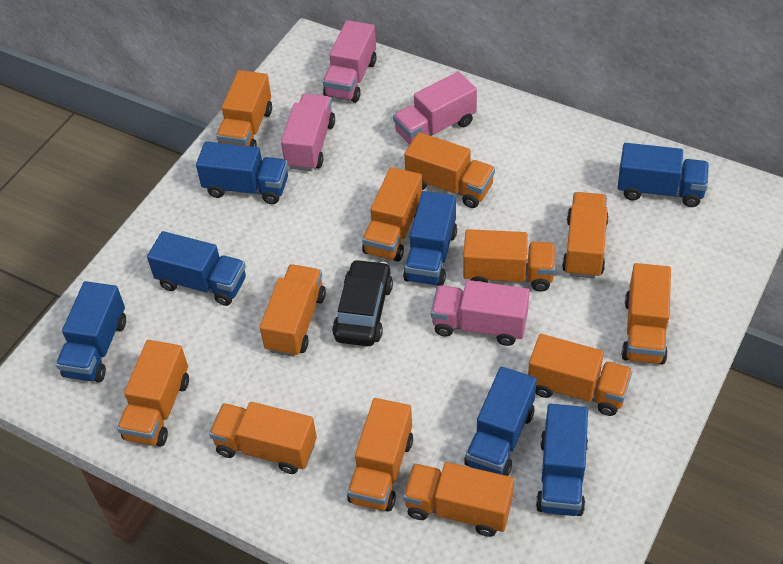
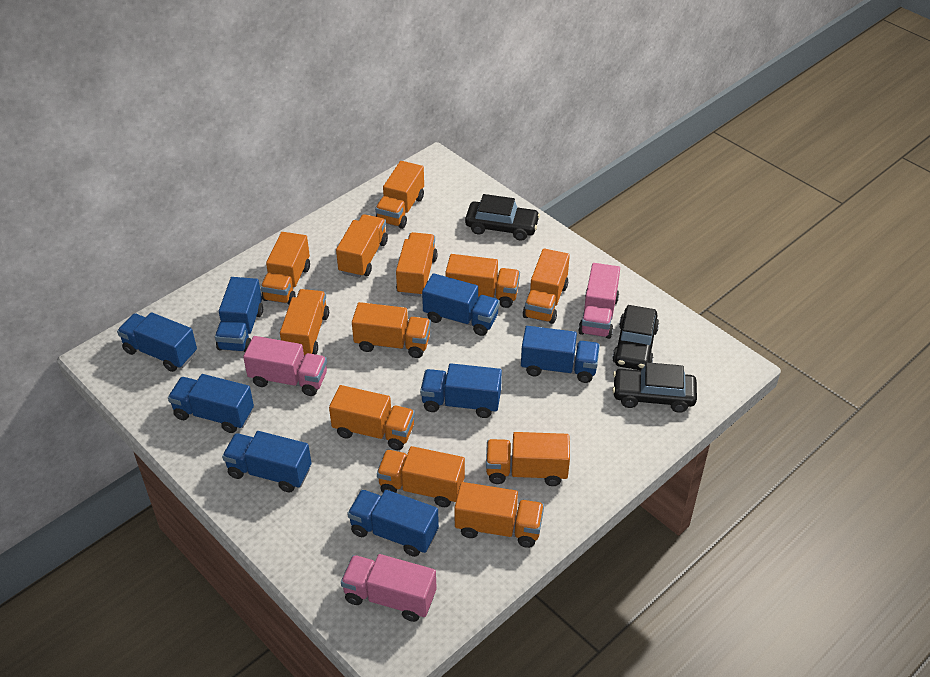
black car: [332,259,393,346] = 1 -> [465,194,540,241] [612,305,659,370] [612,362,697,413] = 3
blue truck: [56,281,126,382] [147,231,246,306] [196,141,288,204] [403,191,457,286] [464,366,537,476] [536,404,588,516] [618,143,709,207] = 7 -> [117,312,197,372] [168,374,254,433] [215,277,263,352] [222,431,311,492] [347,490,439,557] [420,363,502,418] [422,273,500,336] [521,326,600,383] = 8
pink truck: [281,94,335,171] [323,20,377,103] [393,72,477,145] [431,280,529,346] = 4 -> [243,336,327,396] [341,554,437,622] [578,263,620,339] = 3

